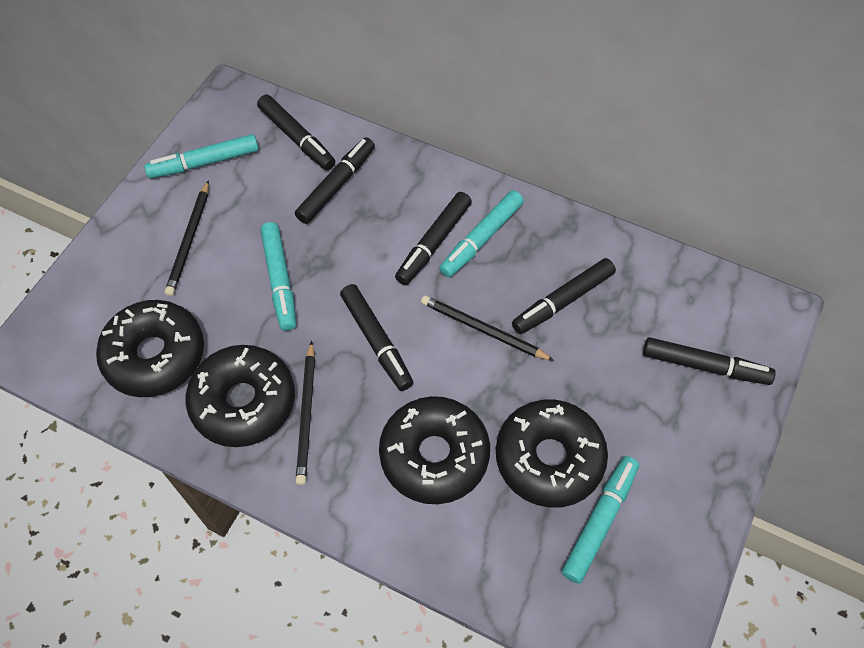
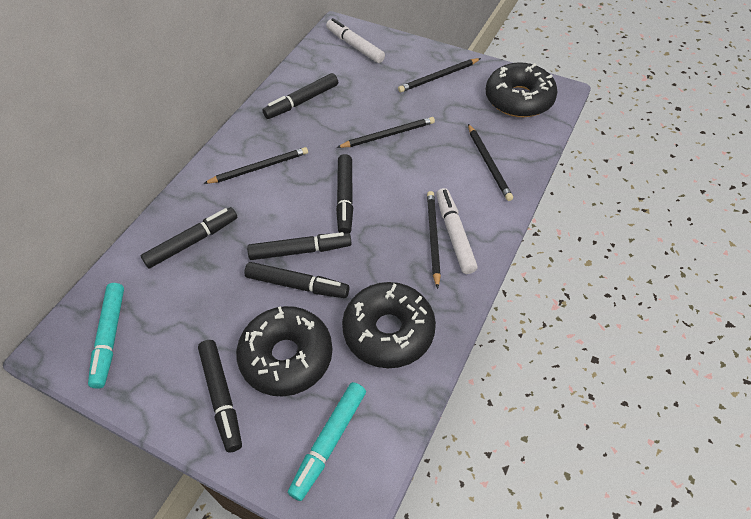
black donut: [96,300,204,397] [186,345,295,447] [379,396,490,504] [496,399,608,508] = 4 -> [236,306,333,396] [342,282,436,368] [486,62,557,117] = 3
black pencil: [165,180,209,296] [296,341,315,485] [421,295,554,361] = 3 -> [203,147,308,184] [337,117,435,148] [398,58,481,93] [427,191,441,289] [468,124,513,201] = 5
turquoise marker: [144,134,259,178] [260,222,296,331] [439,190,524,277] [562,456,639,584] = 4 -> [88,283,124,389] [288,382,366,501] = 2
white marker: none = 0 -> [326,18,385,63] [436,188,478,274] = 2

